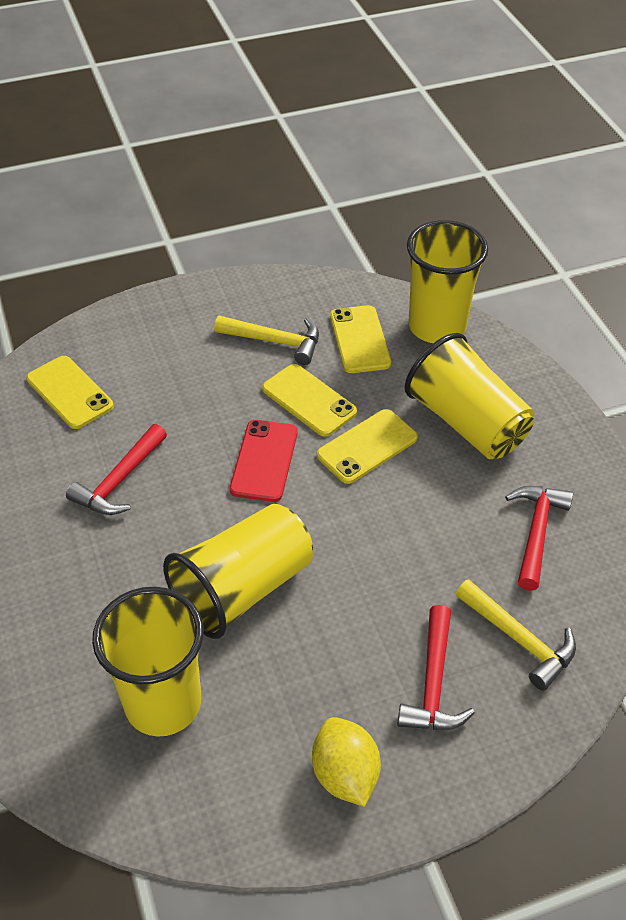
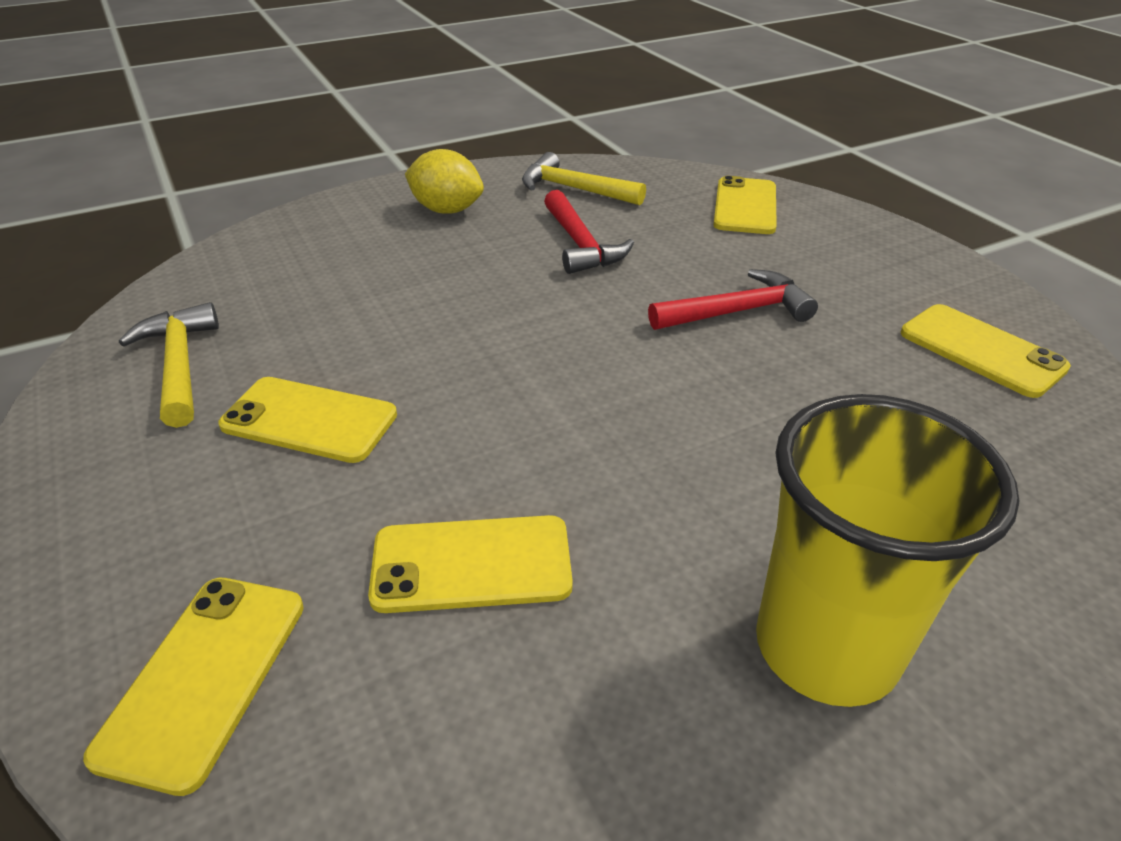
red hammer: [66,424,167,515] [397,605,475,730] [505,486,573,591] = 3 -> [544,190,634,274] [648,269,818,330] = 2
red phone: [230,420,298,502] = 1 -> none = 0
yellow cup: [92,587,204,737] [163,504,313,639] [405,333,534,459] [407,220,488,343] = 4 -> [756,394,1019,707] = 1
yellow phone: [26,356,114,429] [262,364,357,437] [317,409,418,484] [330,305,391,373] = 4 -> [83,578,304,796] [218,377,397,463] [368,515,573,613] [714,176,777,234] [901,304,1071,398] = 5

